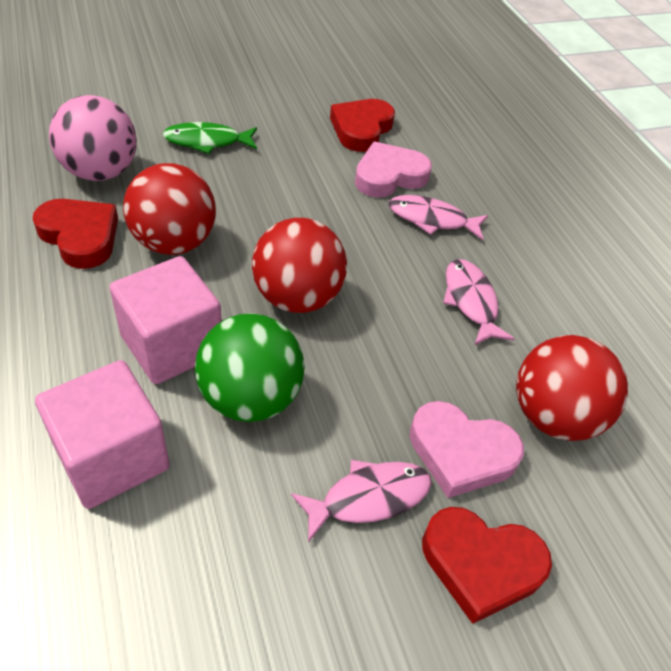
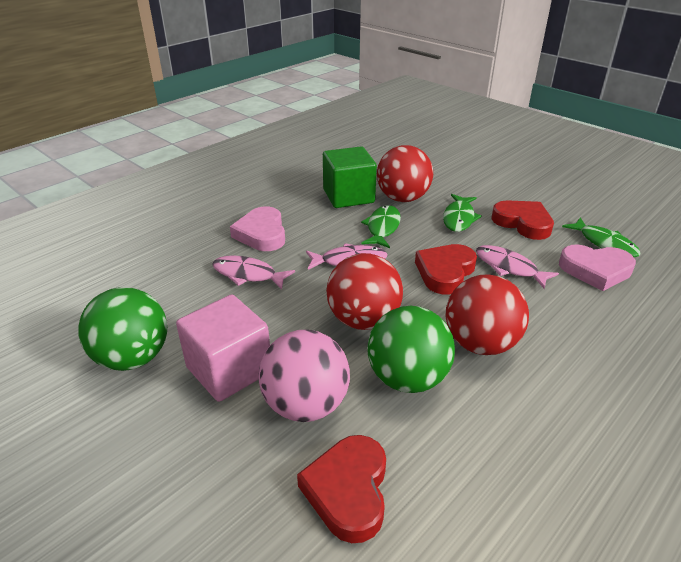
green ball: [195,313,305,422] = 1 -> [78,287,167,371] [368,306,455,393] = 2
green cube: none = 0 -> [323,146,377,208] = 1
green fish: [163,122,257,154] = 1 -> [361,205,401,248] [443,194,482,232] [562,217,641,257] = 3
pink cube: [35,360,170,509] [109,256,222,384] = 2 -> [176,295,270,402] = 1

